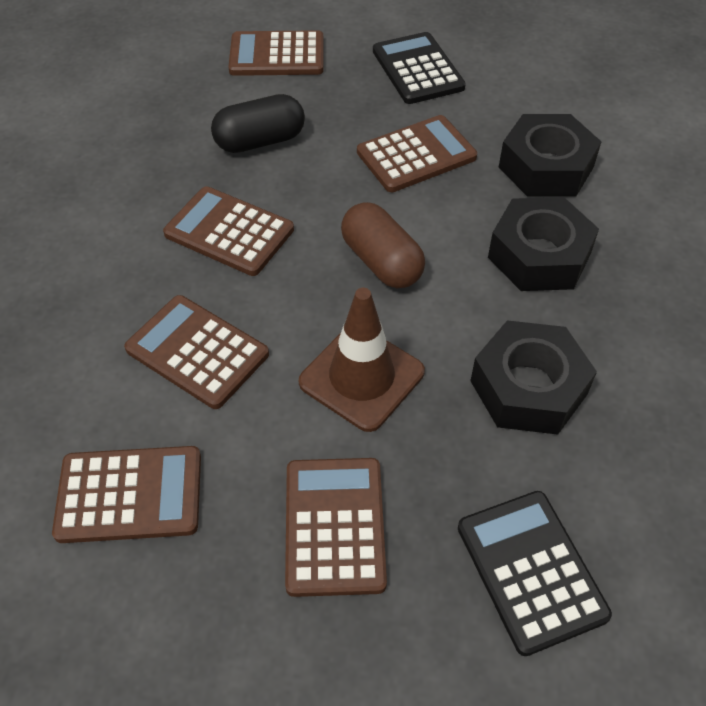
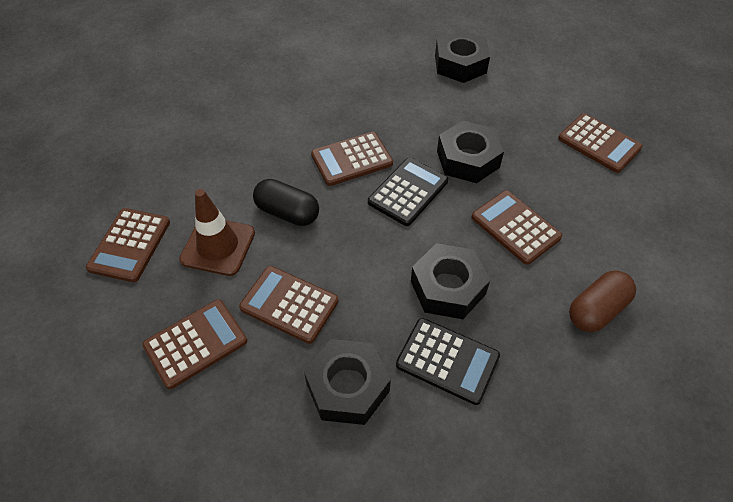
black nut: [470,320,597,435] [488,197,599,291] [498,114,602,197] = 3 -> [304,339,391,425] [411,243,490,319] [435,30,490,83] [437,120,504,183] = 4

